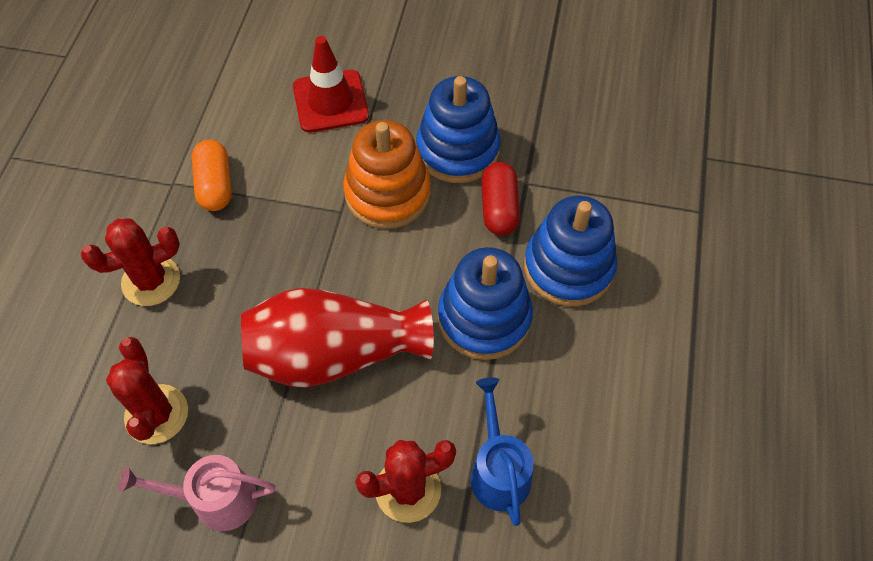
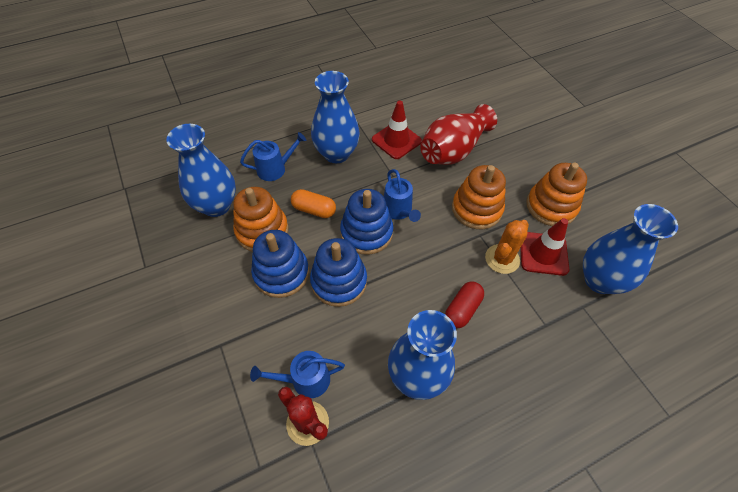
blue vase: none = 0 -> [166,124,236,217] [311,71,360,163] [388,310,457,400] [583,204,678,294] = 4
blue watering can: [470,377,534,526] = 1 -> [240,132,306,181] [250,351,345,398] [384,169,421,222] = 3
orange cactus: none = 0 -> [485,220,529,274] = 1
orange stacking toy: [343,120,431,229] = 1 -> [233,187,288,252] [452,165,506,229] [526,163,587,226] = 3
pink watering can: [119,455,275,531] = 1 -> none = 0
red cactus: [81,218,180,306] [106,337,188,444] [355,440,456,523] = 3 -> [278,387,329,446] = 1
red traffic cone: [293,36,369,133] = 1 -> [372,100,422,159] [520,218,570,276] = 2

